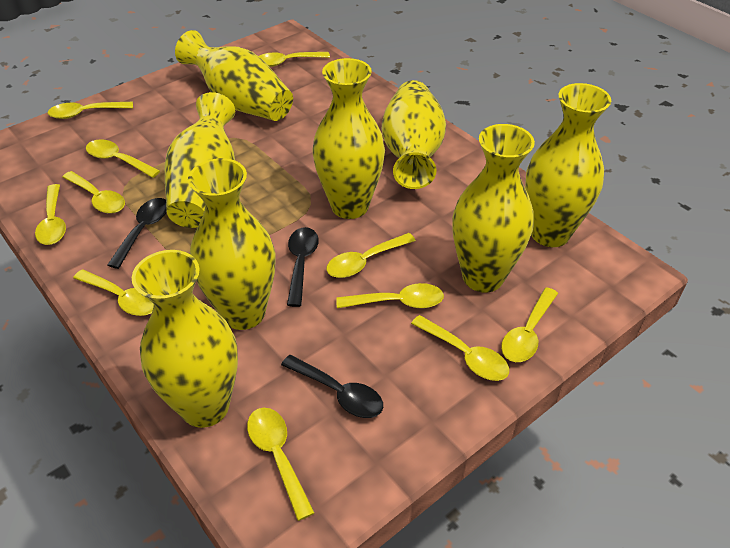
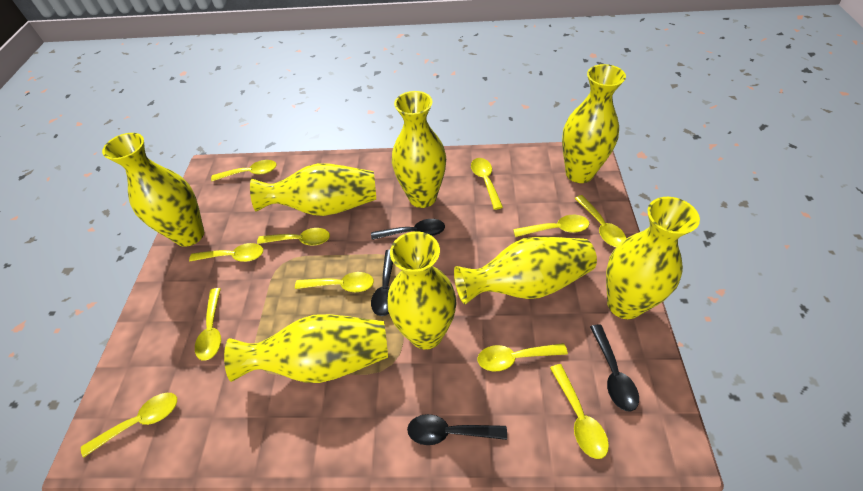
black spoon: [107,198,167,269] [281,355,383,418] [287,227,319,307] = 3 -> [371,219,445,240] [371,250,393,316] [407,414,507,445] [590,324,639,412] = 4

